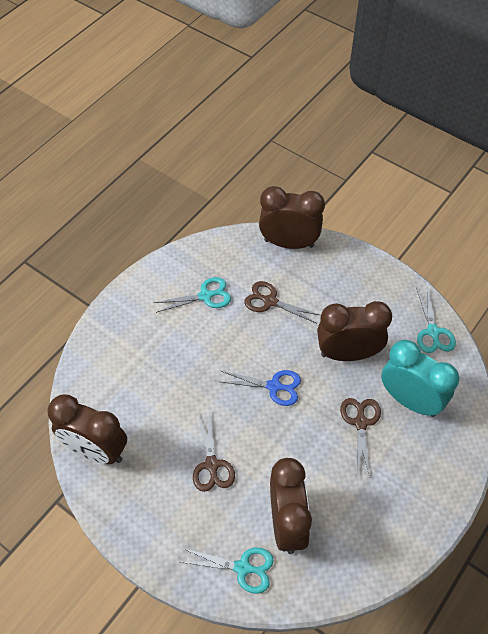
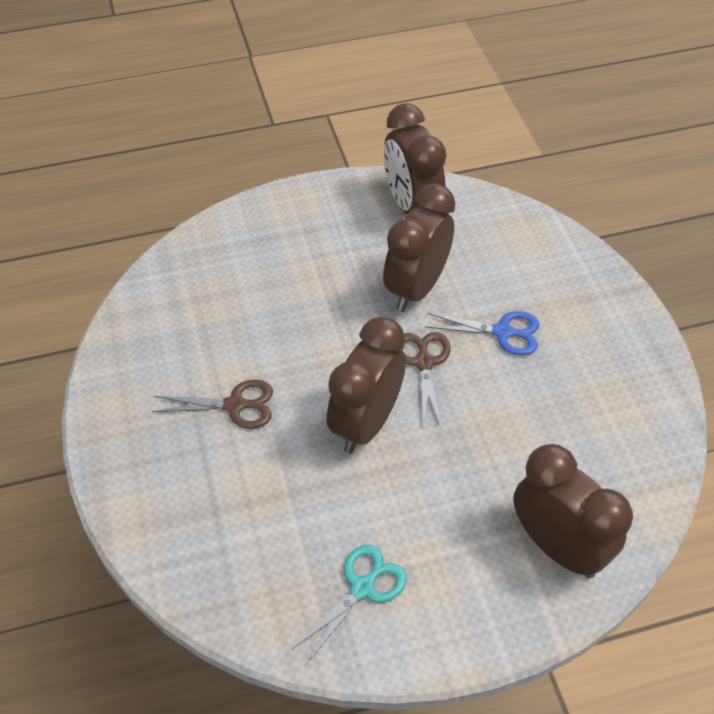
brown scissors: [193,412,235,492] [244,281,320,324] [340,398,381,478] = 3 -> [152,379,273,429] [401,332,451,428] = 2
turquoise clock: [381,340,459,417] = 1 -> none = 0
turquoise scissors: [154,277,231,313] [181,548,274,594] [416,286,456,353] = 3 -> [291,545,407,663] = 1

